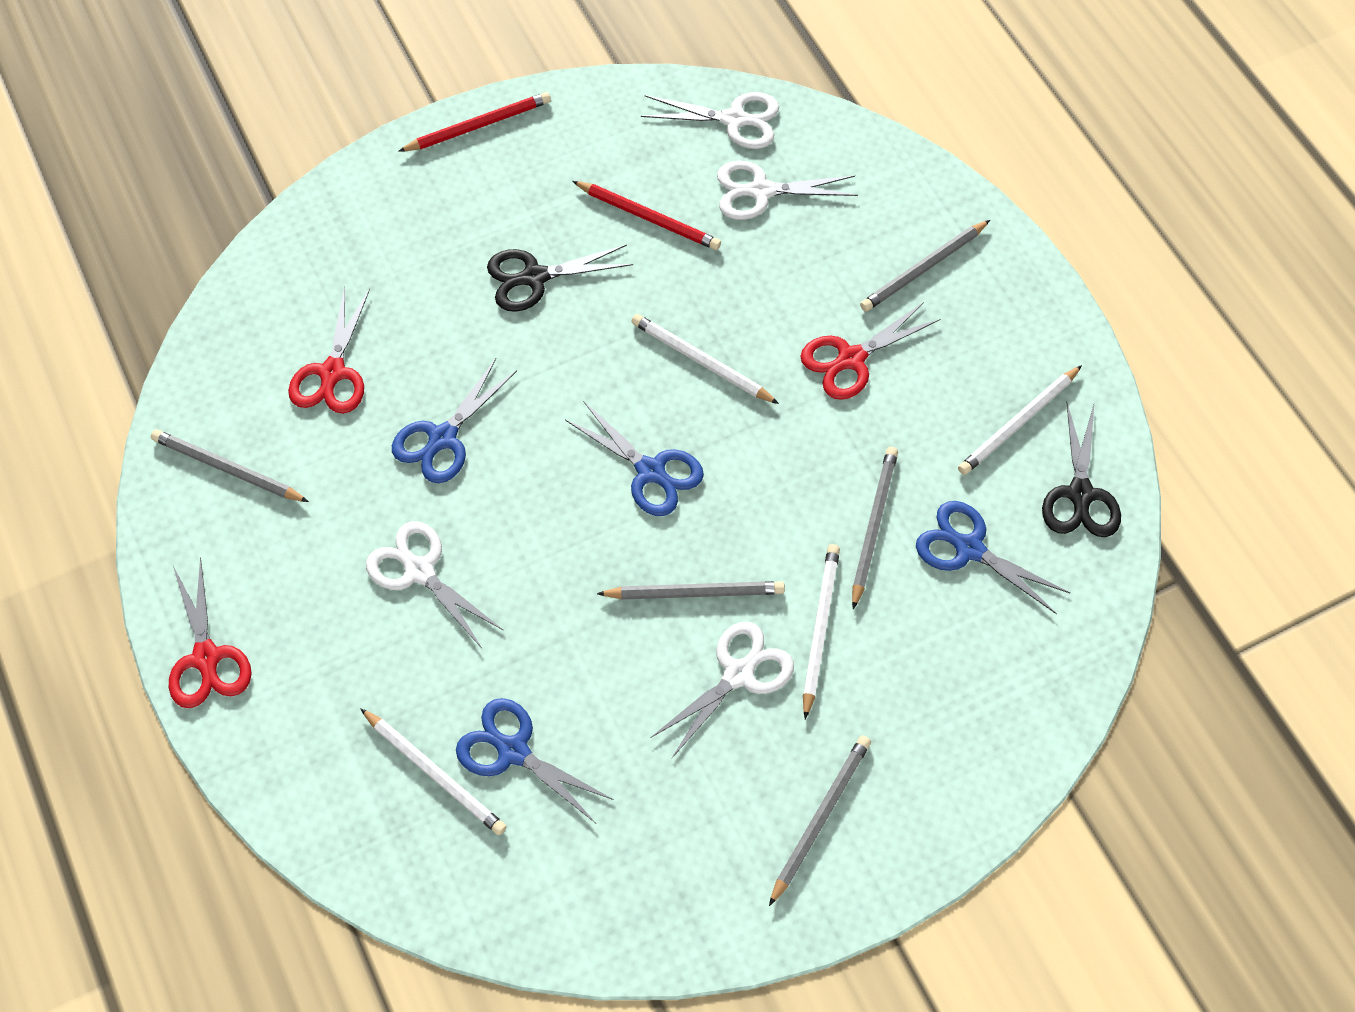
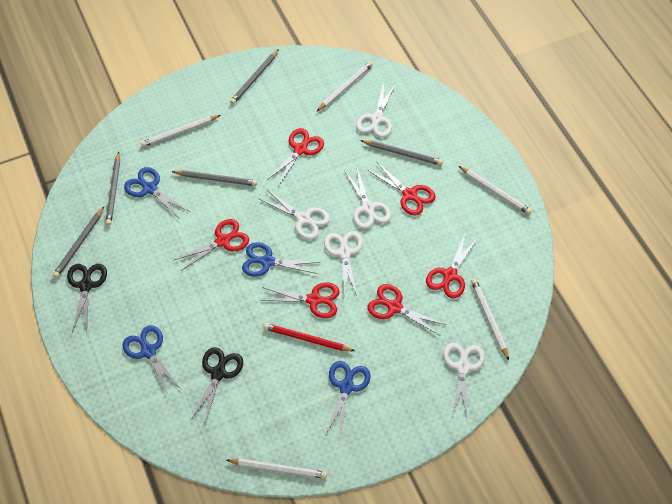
red pencil: [398,92,551,152] [572,181,721,250] = 2 -> [263,323,355,351] = 1
red scissors: [169,557,252,708] [288,287,370,414] [800,302,940,400] = 3 -> [175,219,249,271] [260,282,339,318] [267,128,324,186] [367,284,447,335] [368,162,436,215] [426,233,478,298] = 6
white pencil: [360,708,507,835] [631,314,779,404] [803,544,840,719] [958,365,1082,475] = 4 -> [141,115,220,147] [226,459,327,479] [317,61,373,111] [459,166,532,215] [471,279,509,360] = 5
white scissors: [366,521,503,648] [641,92,779,149] [650,622,794,759] [717,161,858,220] = 4 -> [259,190,330,240] [324,231,363,297] [344,168,391,229] [356,82,396,138] [443,343,485,418] = 5

